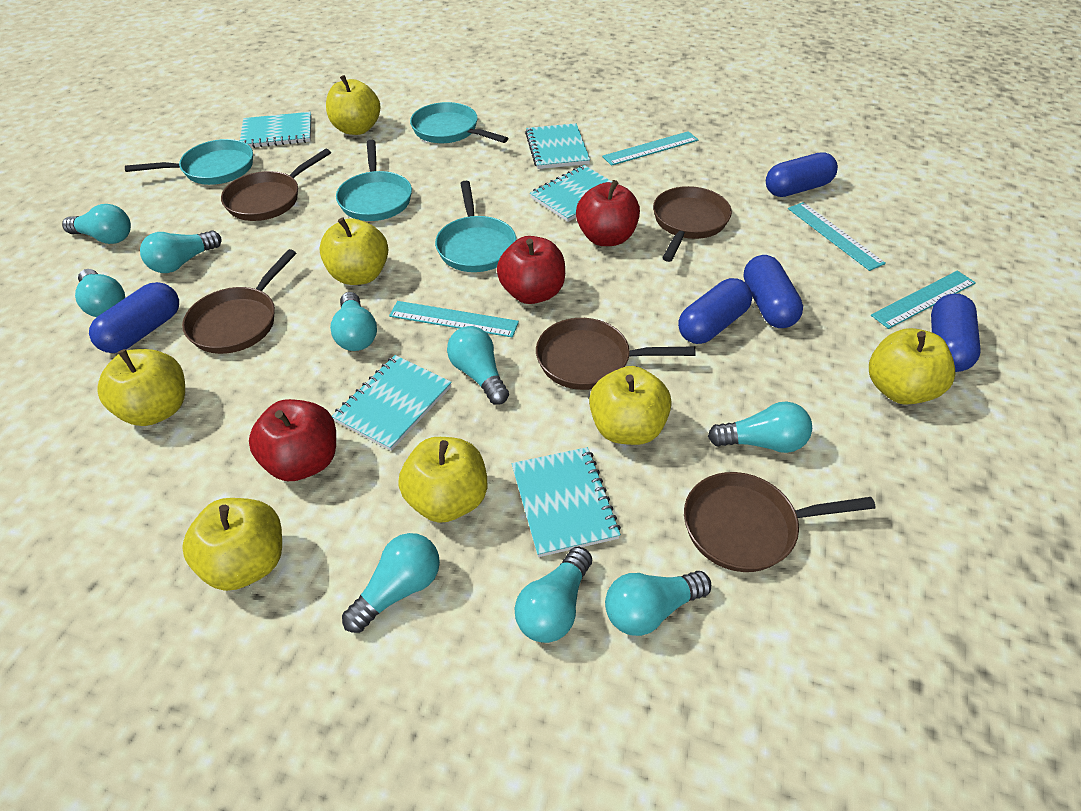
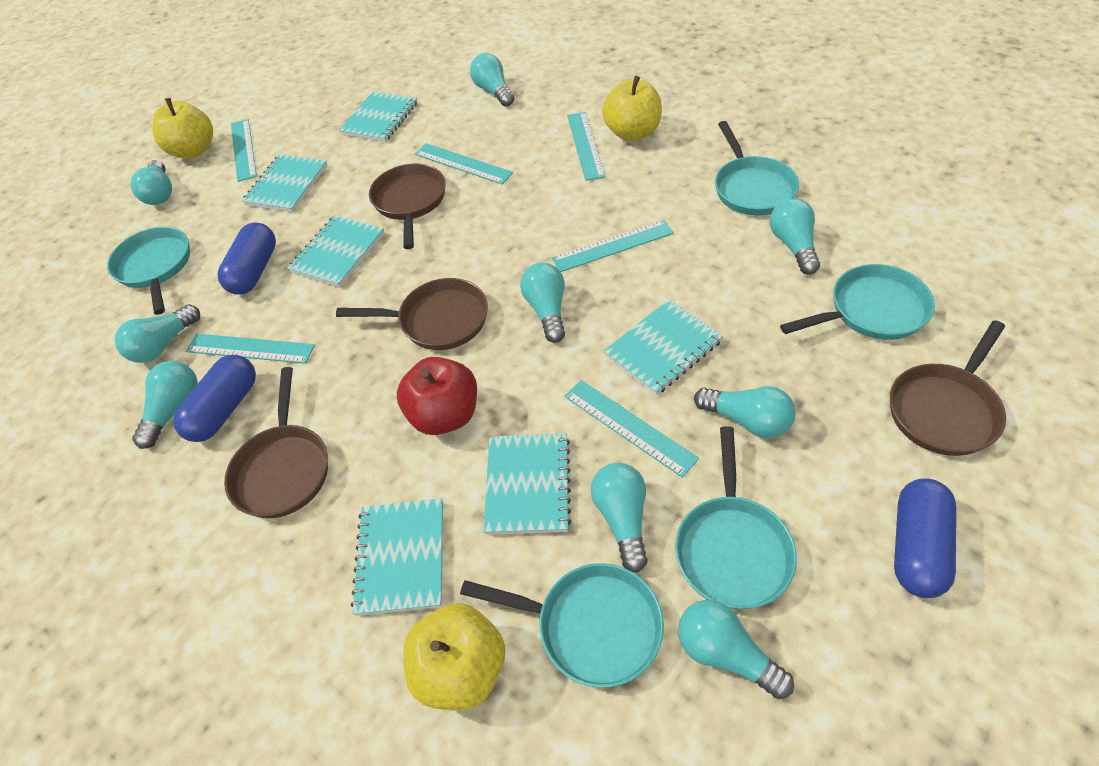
blue capsule: [89,282,179,353] [678,278,752,344] [743,255,803,328] [766,152,838,197] [931,294,981,372] = 5 -> [173,355,256,442] [218,222,276,295] [894,478,957,598] = 3
brown pan: [182,249,296,354] [221,149,331,221] [536,318,695,390] [653,186,732,262] [684,472,876,572] = 5 -> [224,367,328,518] [336,278,488,350] [369,164,446,249] [890,320,1006,456] = 4
red apple: [249,399,336,481] [497,236,565,304] [576,180,640,246] = 3 -> [397,357,477,435] = 1
turquoise notebook: [240,112,312,148] [332,355,452,451] [512,447,621,557] [525,123,590,169] [530,165,612,222] = 5 -> [242,154,328,212] [287,215,384,287] [339,91,417,142] [351,498,443,616] [483,433,571,535] [603,299,723,395] = 6
turquoise pan: [125,139,253,185] [336,140,412,221] [410,102,508,143] [435,181,516,272] = 4 -> [107,226,190,315] [460,563,664,688] [675,426,797,609] [715,121,799,216] [780,264,935,340] = 5
turquoise ruler: [389,301,519,338] [602,131,698,166] [788,202,886,271] [871,271,976,329] = 4 -> [186,334,315,364] [231,119,257,182] [415,143,513,184] [552,219,674,272] [564,380,699,478] [567,112,605,181] = 6
yellow apple: [97,349,185,426] [182,498,282,591] [319,217,388,285] [326,75,380,135] [398,437,487,523] [589,366,672,445] [869,328,955,405] = 7 -> [153,98,213,158] [403,603,505,711] [602,76,662,141] = 3

